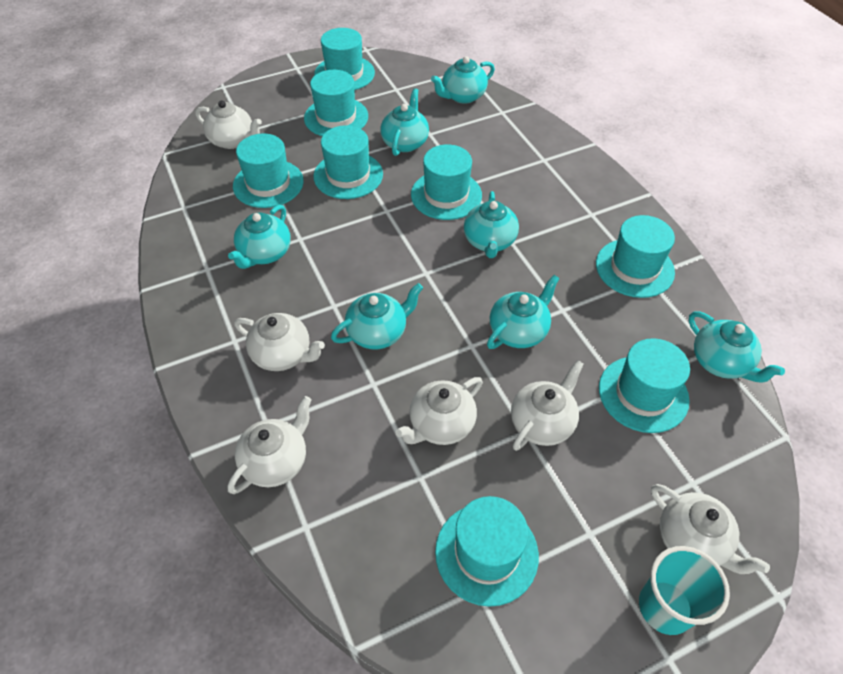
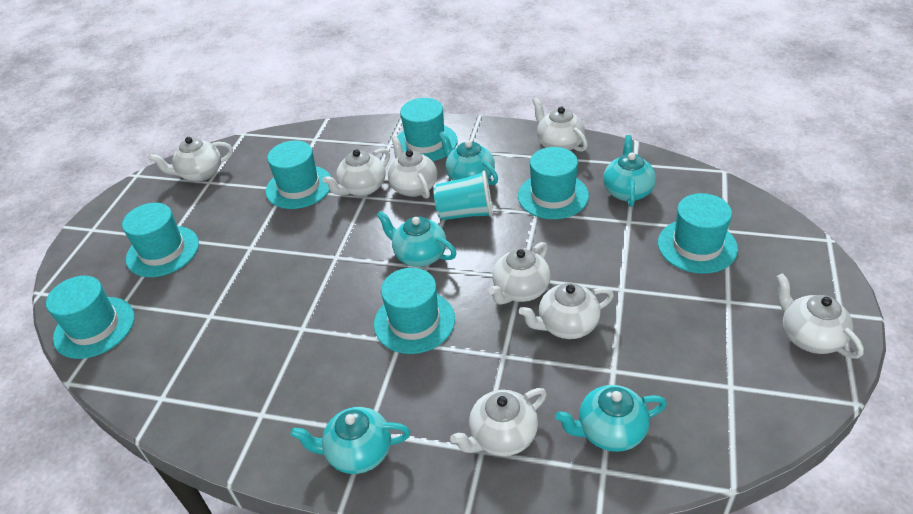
turquoise hat: [233,134,304,208] [304,70,368,136] [313,125,383,199] [314,28,375,90] [411,144,482,220] [435,496,539,607] [596,215,675,298] [599,338,690,433] = 8 -> [46,276,134,359] [122,203,199,277] [266,141,331,209] [374,268,455,354] [397,98,458,161] [518,147,589,219] [658,193,738,274] = 7
turquoise teapot: [228,205,291,269] [331,283,423,350] [380,88,429,156] [431,56,495,104] [464,191,519,258] [487,275,560,349] [689,311,785,383] = 7 -> [290,407,411,474] [376,211,456,267] [439,131,498,185] [555,385,667,452] [603,135,656,207] = 5
white teapot: [195,100,262,149] [228,396,312,494] [234,313,325,371] [395,377,483,445] [511,360,584,451] [651,484,770,574] = 6 -> [149,137,233,182] [322,148,390,196] [388,136,437,199] [450,388,547,456] [489,242,550,305] [519,283,614,339] [532,98,588,152] [776,274,864,359] = 8

